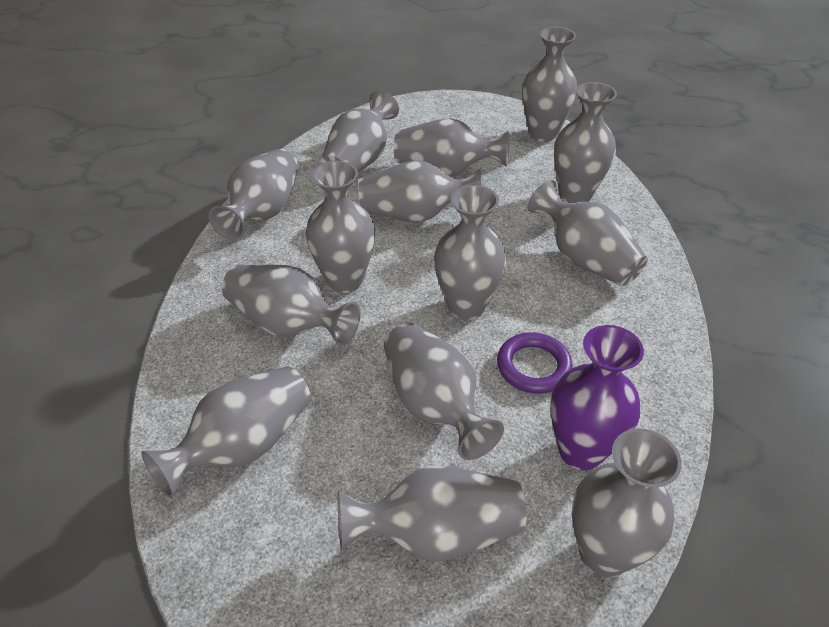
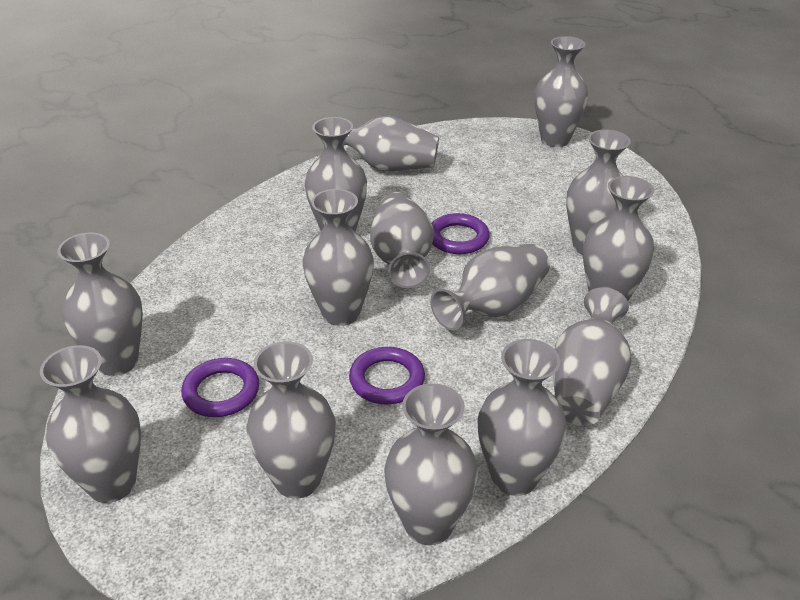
purple ring: [497,332,573,394] = 1 -> [181,358,259,417] [349,347,425,405] [431,213,490,254] = 3
purple vase: [550,325,644,470] = 1 -> none = 0

